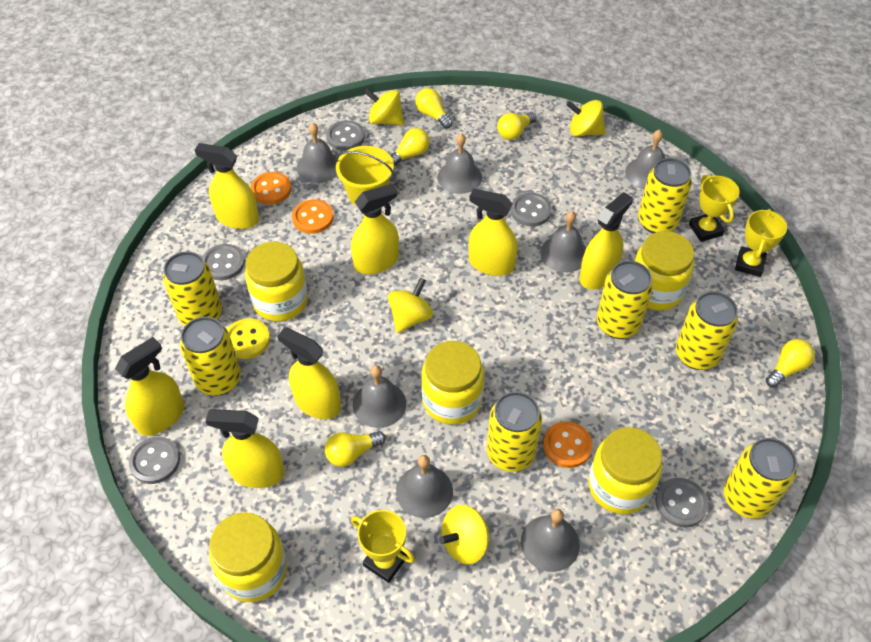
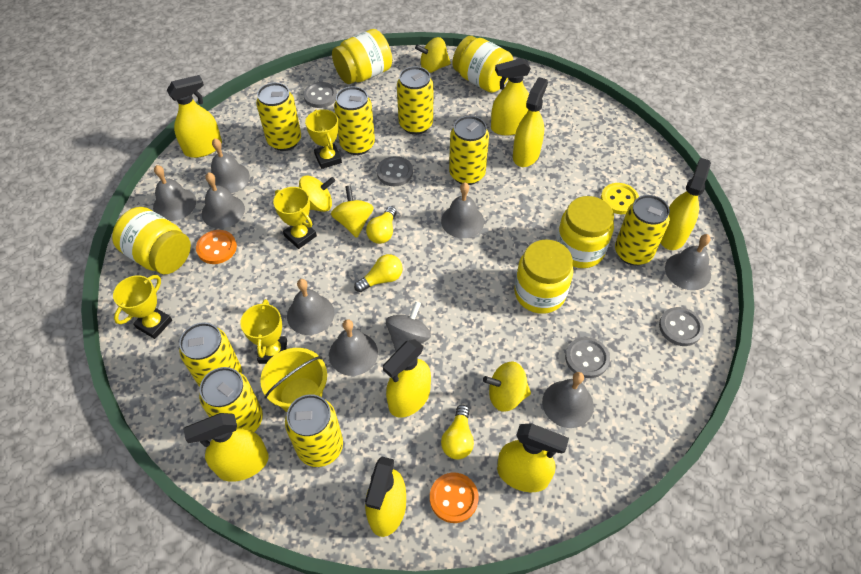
grey bell: [297,122,337,183] [353,365,406,428] [396,455,453,518] [437,133,482,194] [521,509,580,572] [541,211,586,272] [625,130,665,189] = 7 -> [153,165,196,221] [202,172,245,228] [208,139,250,193] [287,279,334,335] [329,319,378,376] [441,183,484,238] [542,372,594,428] [665,234,711,290] = 8
grey button: [129,437,180,484] [202,244,245,280] [326,120,365,151] [511,193,552,227] [655,478,708,528] = 5 -> [303,82,337,108] [377,156,413,186] [565,337,610,378] [659,307,704,346] = 4
grey spinning top: none = 0 -> [386,301,431,351] = 1
orange button: [251,172,291,205] [292,199,333,234] [543,422,593,468] = 3 -> [196,230,237,264] [430,473,479,523] = 2
yellow can: [163,252,222,326] [180,317,241,396] [487,392,542,472] [597,261,653,339] [638,158,692,233] [676,291,738,370] [724,438,797,519] = 7 -> [179,322,242,387] [199,367,263,432] [256,82,301,151] [285,394,343,467] [334,86,375,155] [397,66,433,135] [449,116,489,185] [615,195,670,266] = 8
yellow light bulb: [325,431,386,467] [390,128,430,166] [415,88,453,129] [497,112,537,140] [766,339,815,388] = 5 -> [354,254,403,292] [366,206,397,244] [441,405,474,459] = 3
yellow spray bottle: [115,337,184,436] [195,143,259,229] [206,409,285,488] [277,327,341,419] [351,184,399,274] [469,189,518,276] [580,192,633,290] = 7 -> [167,75,222,158] [183,413,269,482] [365,457,406,537] [383,339,431,418] [491,58,531,136] [497,423,569,492] [513,77,548,167] [660,158,711,250] = 8
yellow trophy: [351,510,415,583] [689,175,740,242] [735,209,787,277] = 3 -> [113,275,172,339] [240,299,287,364] [273,187,317,249] [305,109,342,169] = 4

